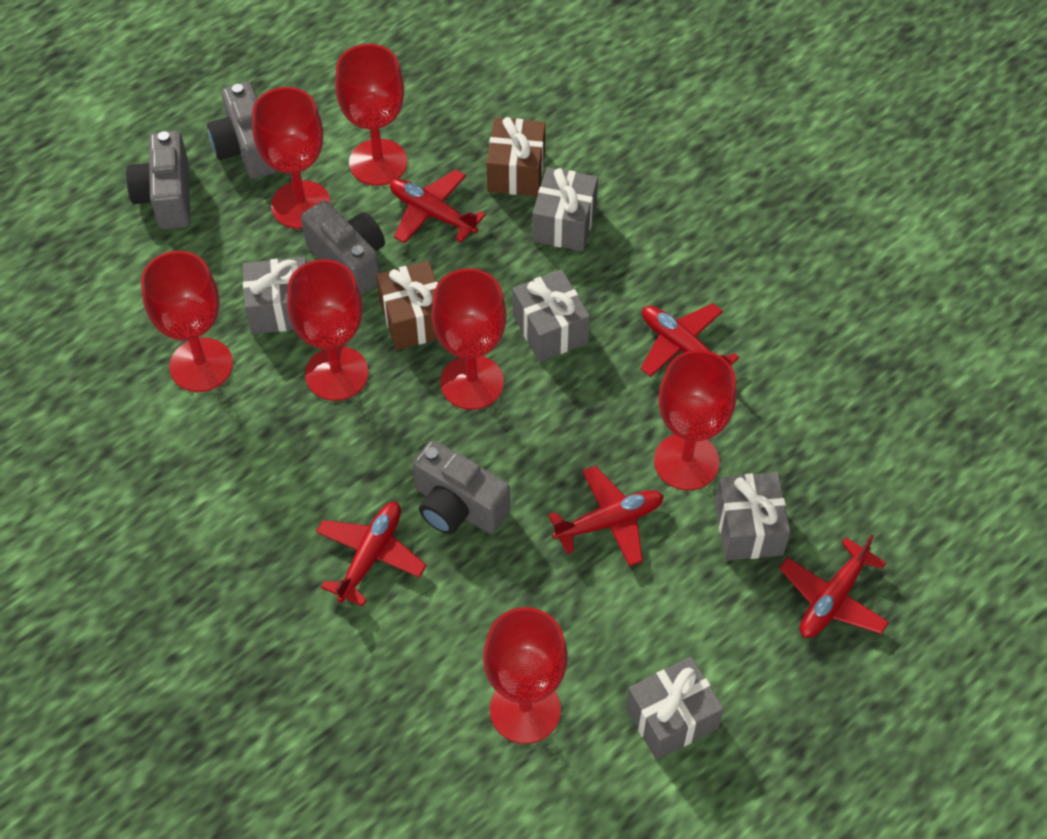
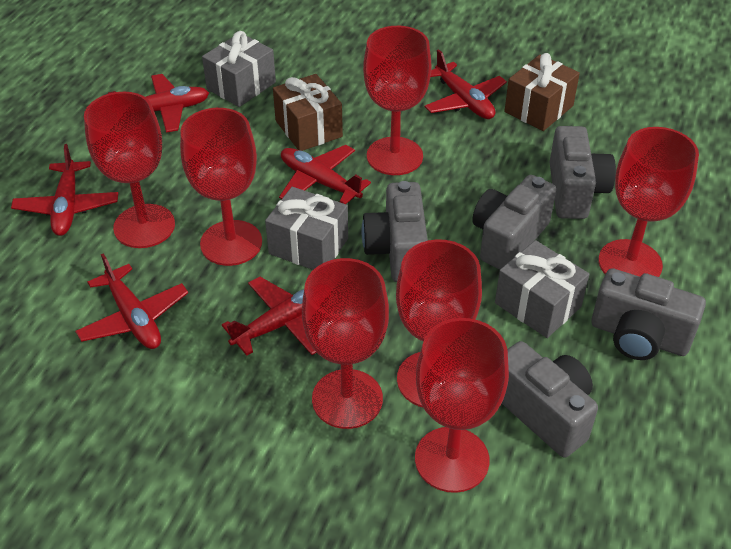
grey camera: [126,131,191,230] [207,82,278,179] [301,200,385,296] [413,440,510,534] = 4 -> [361,181,428,282] [472,175,556,270] [502,341,598,458] [550,126,616,219] [591,268,706,360] = 5
grey gift: [243,257,307,334] [513,269,590,362] [532,167,598,251] [626,657,724,760] [715,472,790,561] = 5 -> [202,31,276,107] [265,187,348,270] [495,240,589,338] = 3
red plane: [316,502,427,606] [390,169,486,244] [548,466,664,567] [640,303,739,377] [779,534,889,638] = 5 -> [11,144,118,236] [75,253,188,349] [108,74,209,133] [222,277,317,356] [279,145,371,204] [424,49,507,119] = 6

